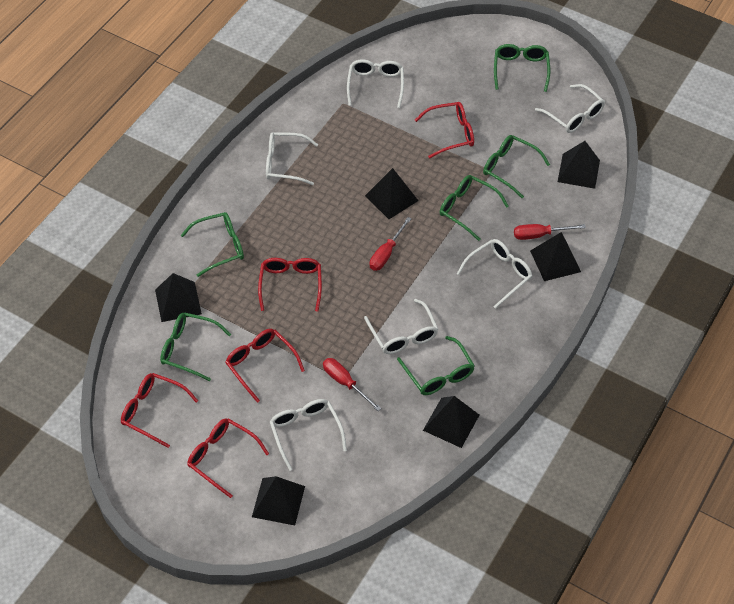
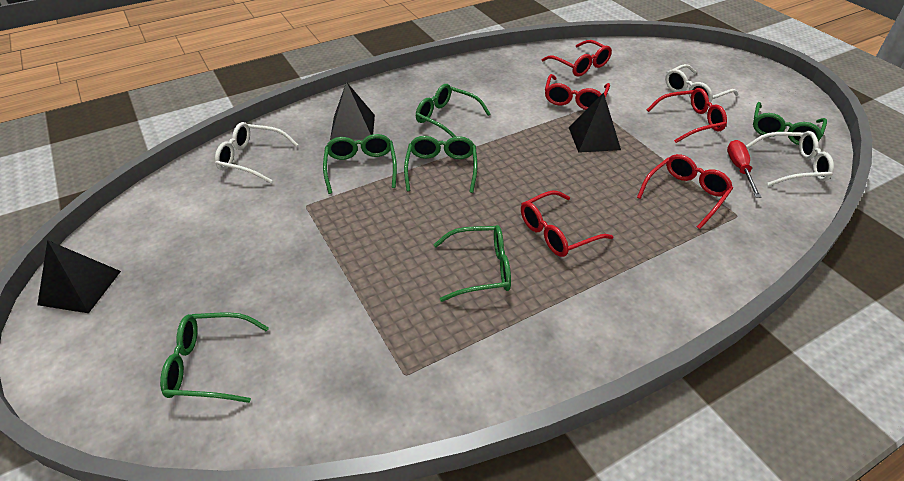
black pyramid: [155,273,202,322] [252,476,305,525] [365,168,418,219] [423,396,479,448] [530,232,581,281] [558,141,600,189] = 6 -> [37,240,121,313] [330,82,375,140] [569,93,621,153] = 3
red screwdriver: [323,358,381,411] [370,217,411,271] [514,224,586,240] = 3 -> [727,140,762,198] = 1
white glasses: [266,132,318,185] [270,399,347,471] [347,59,404,108] [364,299,438,354] [457,239,532,309] [535,84,605,133] = 6 -> [215,122,298,183] [665,64,739,103] [746,131,834,186] = 3

